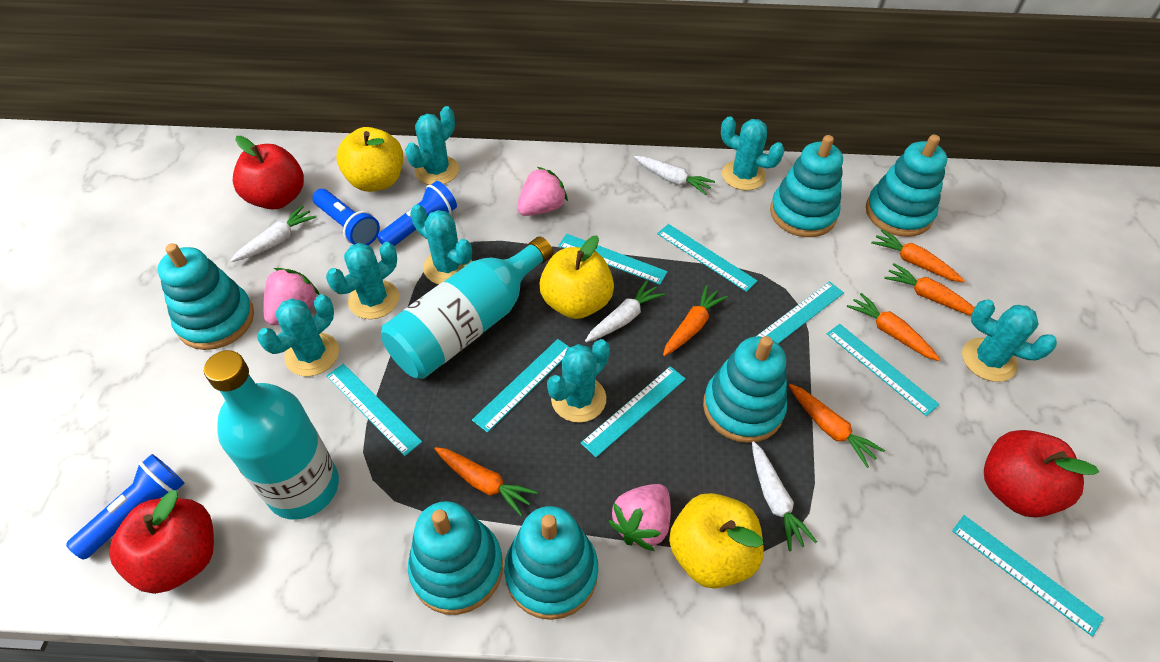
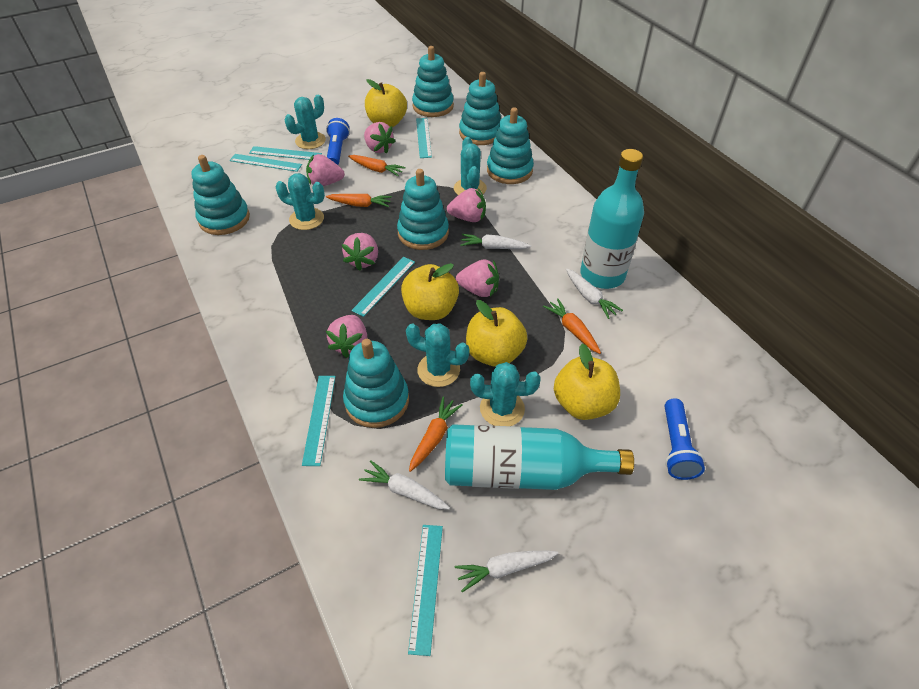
blue flashlight: [66,454,184,560] [312,189,380,245] [377,181,457,246] = 3 -> [326,118,350,165] [665,398,705,480] = 2
orange carrot: [435,447,537,516] [663,285,728,356] [789,384,885,468] [847,293,941,361] [871,229,965,283] [884,263,975,316] = 6 -> [326,194,392,207] [348,155,406,176] [409,397,463,472] [543,298,601,354] = 4
pink strawberry: [264,268,320,325] [517,167,568,216] [608,484,671,551] = 3 -> [306,154,345,186] [326,315,367,358] [342,233,378,271] [364,122,396,154] [447,188,486,222] [456,260,499,297] = 6
red apple: [109,490,214,594] [233,136,304,210] [984,430,1099,517] = 3 -> none = 0
turquoise cactus: [257,294,339,376] [326,242,399,319] [405,106,459,185] [410,204,472,284] [547,339,610,423] [721,116,784,191] [962,299,1057,382] = 7 -> [275,173,325,230] [285,95,326,149] [406,323,470,387] [454,137,487,195] [470,362,540,426] = 5
turquoise ruler: [326,363,422,456] [472,339,570,433] [558,234,668,285] [581,366,686,457] [657,224,758,292] [755,281,844,344] [827,324,940,416] [952,515,1104,637] = 8 -> [229,154,302,172] [249,146,322,160] [302,376,336,466] [351,257,415,317] [408,525,443,656] [416,118,432,158] = 6
yellow apple: [336,127,403,192] [539,235,614,319] [669,493,763,589] = 3 -> [365,79,407,127] [401,263,459,320] [466,300,528,367] [554,344,620,420] = 4

